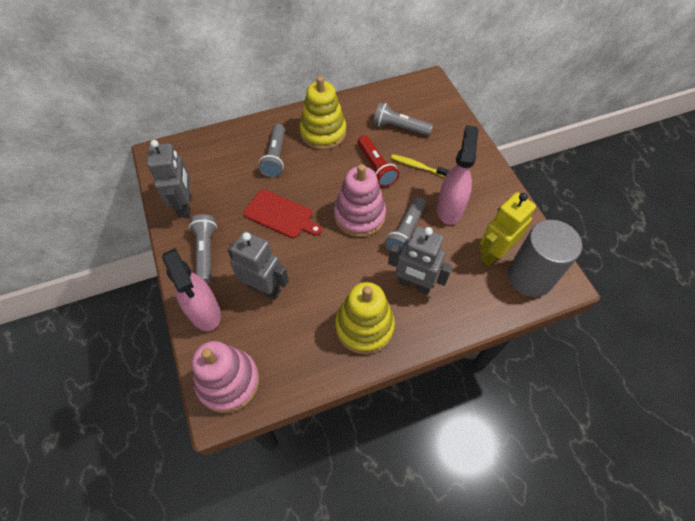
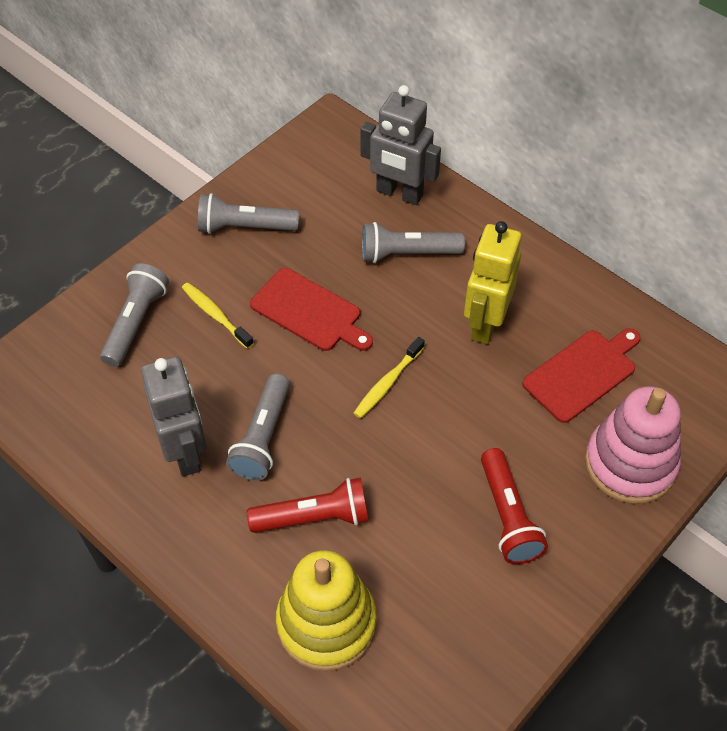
grey cylinder: [508,220,582,297] = 1 -> none = 0
grey robot: [147,140,191,218] [227,231,289,300] [388,226,452,294] = 3 -> [141,357,207,476] [360,85,441,205] = 2
pink spray bottle: [162,248,221,331] [437,125,478,225] = 2 -> none = 0
pink stacking toy: [192,341,259,413] [334,164,386,237] = 2 -> [585,386,681,504] = 1
red cutting board: [243,189,322,238] = 1 -> [250,268,373,351] [522,328,641,423] = 2
red flashlight: [358,135,399,187] = 1 -> [247,478,369,533] [481,448,548,564] = 2
yellow stacking toy: [300,76,346,150] [335,282,395,354] = 2 -> [276,550,377,671] = 1
yellow toothbrush: [391,154,449,177] = 1 -> [182,283,254,349] [354,337,425,418] = 2

